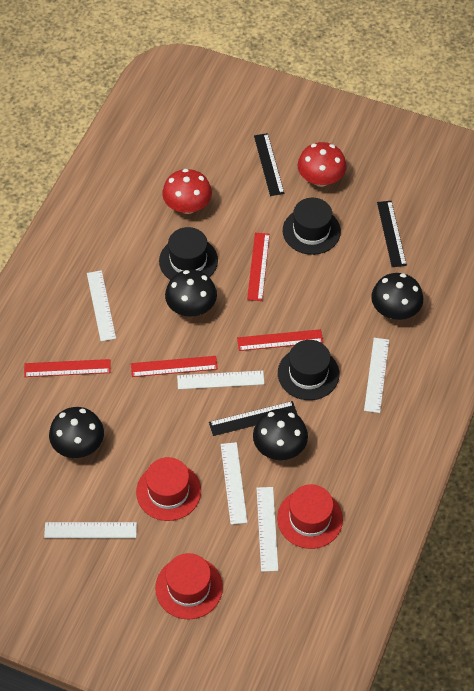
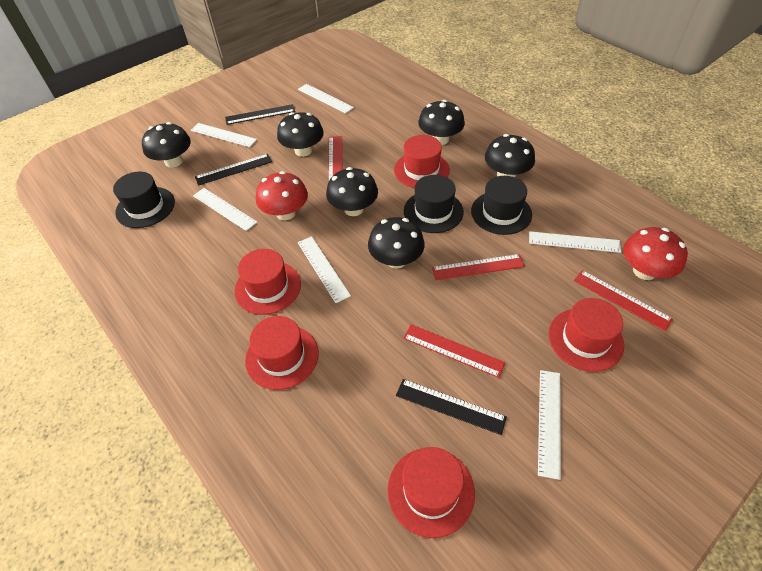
black mushroom: [49,407,104,458] [165,270,217,317] [253,409,308,460] [371,273,423,320] = 4 -> [142,122,191,168] [277,112,324,157] [326,167,378,216] [368,217,425,269] [418,100,465,145] [485,134,535,178] = 6
red hat: [136,457,201,521] [155,553,223,619] [277,484,343,549] = 3 -> [234,249,301,315] [245,316,319,390] [387,447,475,538] [394,135,450,188] [548,298,624,372] = 5

